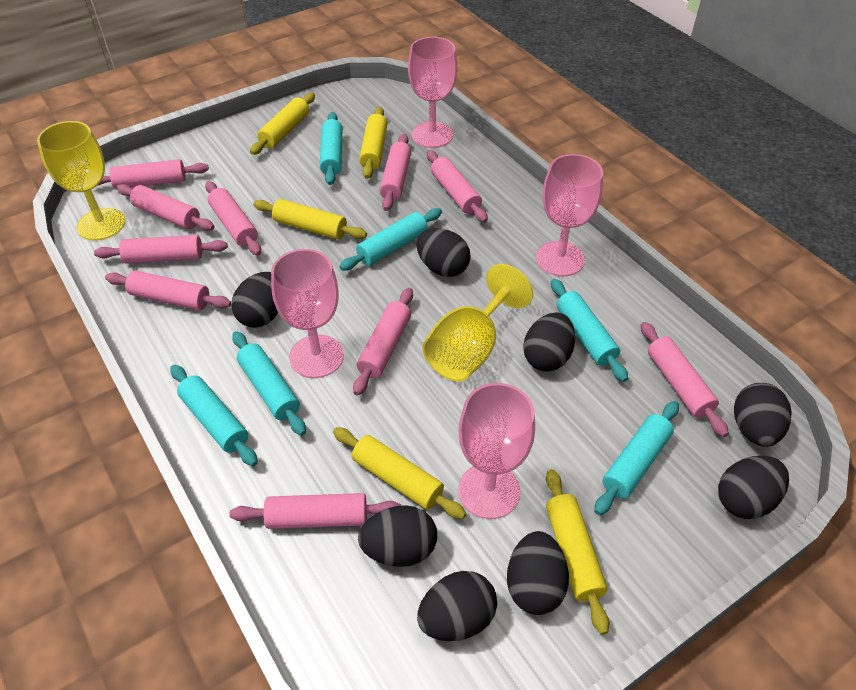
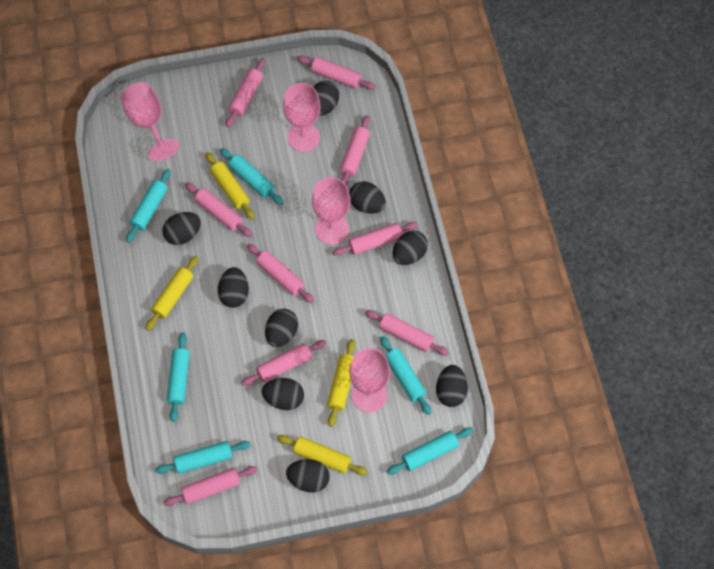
black egg: [232,272,278,328] [358,505,437,567] [416,228,471,277] [417,571,497,641] [507,531,569,615] [523,312,575,372] [718,456,789,519] [734,383,792,447] = 8 -> [162,212,201,245] [218,267,249,308] [262,378,304,410] [265,309,298,347] [286,459,330,493] [314,81,339,116] [349,181,386,214] [393,230,428,265] [436,365,468,407] = 9
pink rolling pin: [94,235,228,263] [97,159,209,189] [105,270,231,310] [117,184,215,231] [205,181,261,255] [229,493,401,529] [353,288,413,396] [379,134,411,211] [427,150,488,223] [641,322,729,437] = 10 -> [164,466,257,506] [185,182,252,237] [226,58,265,127] [241,340,326,386] [247,244,314,303] [297,56,376,90] [333,222,418,256] [340,115,370,186] [365,310,449,355] = 9
yellow goblet: [37,121,126,241] [422,264,533,382] = 2 -> none = 0
yellow rolling pin: [250,93,315,155] [253,199,367,239] [333,427,467,519] [359,107,387,179] [546,469,610,635] = 5 -> [146,256,199,331] [206,152,255,219] [277,435,368,475] [327,339,356,427] = 4

